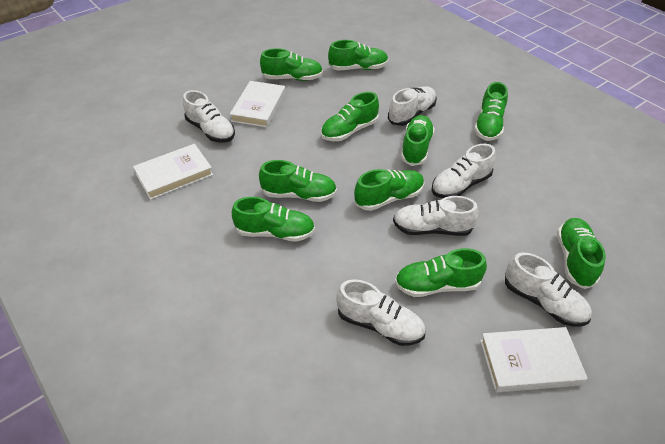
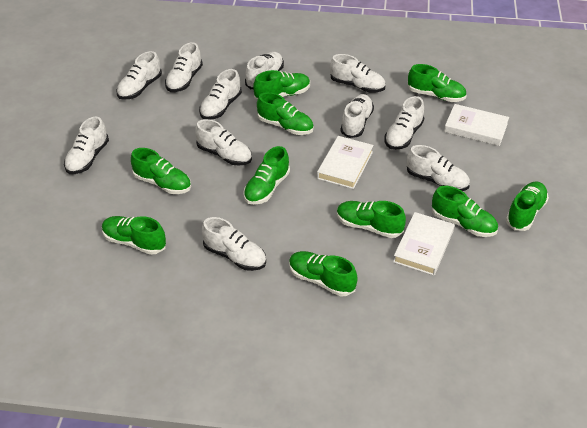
white shoe: [183,90,235,143] [336,279,425,346] [388,86,437,126] [393,196,479,236] [431,144,496,198] [505,252,592,327] = 6 -> [64,117,109,174] [117,51,162,100] [165,42,203,92] [195,119,252,165] [199,69,242,120] [202,217,266,271] [245,52,284,89] [330,54,386,93] [341,94,374,138] [384,96,424,150] [407,145,470,191] = 11

